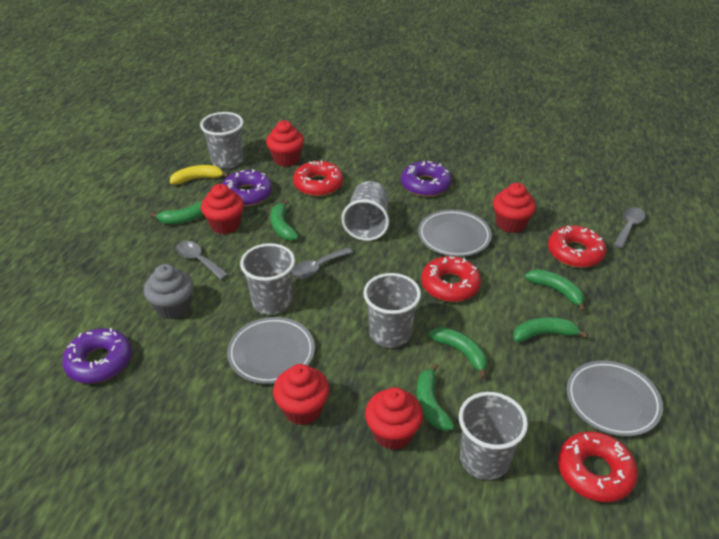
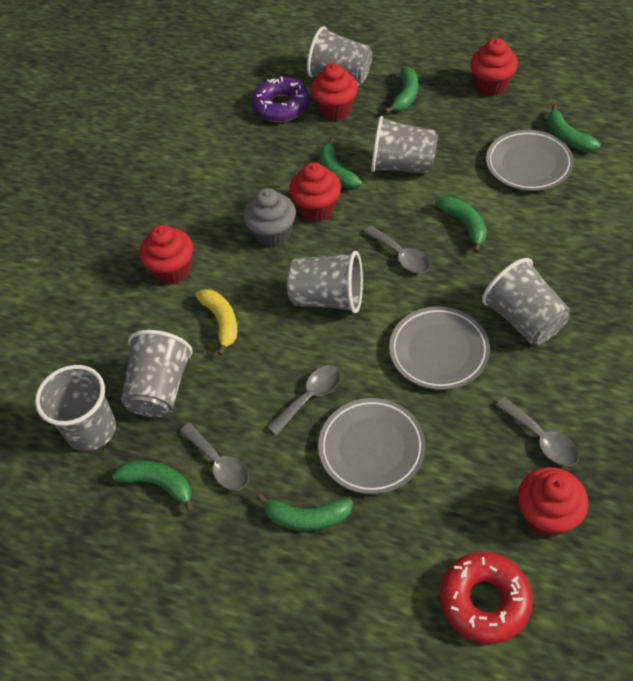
grey cup: [200,112,243,169] [240,243,295,315] [342,181,389,241] [363,273,421,348] [459,392,528,480] = 5 -> [35,365,116,451] [121,330,193,417] [287,251,363,313] [307,26,372,86] [371,116,438,174] [482,258,570,345] = 6
grey spoon: [176,241,228,280] [292,247,353,279] [614,207,646,249] = 3 -> [180,423,249,491] [267,365,341,435] [364,226,431,273] [496,397,579,466] = 4
purple donut: [62,328,132,383] [222,169,272,206] [401,161,451,197] = 3 -> [251,76,310,122] = 1
red donut: [293,160,343,196] [421,256,481,302] [548,225,606,268] [558,431,638,502] = 4 -> [440,552,533,644] = 1

